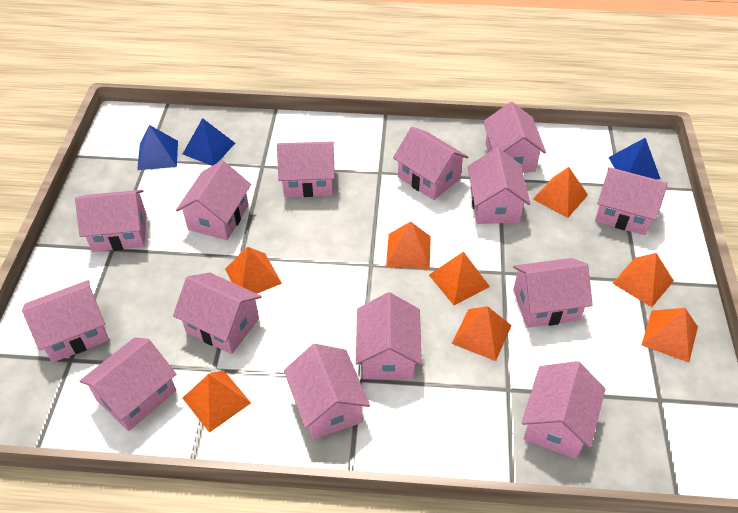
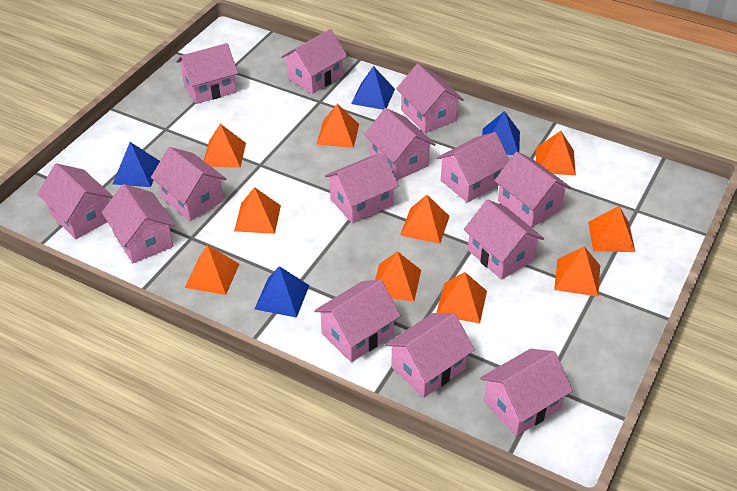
blue pyramid: [137,125,178,170] [183,118,235,166] [609,138,660,180] = 3 -> [113,142,160,187] [255,266,310,318] [351,66,395,110] [482,111,520,155] = 4
orange pyramid: [183,370,251,432] [225,247,282,293] [386,221,431,269] [429,252,490,305] [452,306,512,361] [533,167,588,218] [612,253,674,307] [642,308,698,362] = 8 -> [185,245,239,295] [204,124,246,168] [234,187,281,234] [317,104,359,148] [375,251,421,302] [400,195,450,244] [437,272,487,323] [536,131,576,175] [554,246,600,297] [588,206,635,252] = 10

